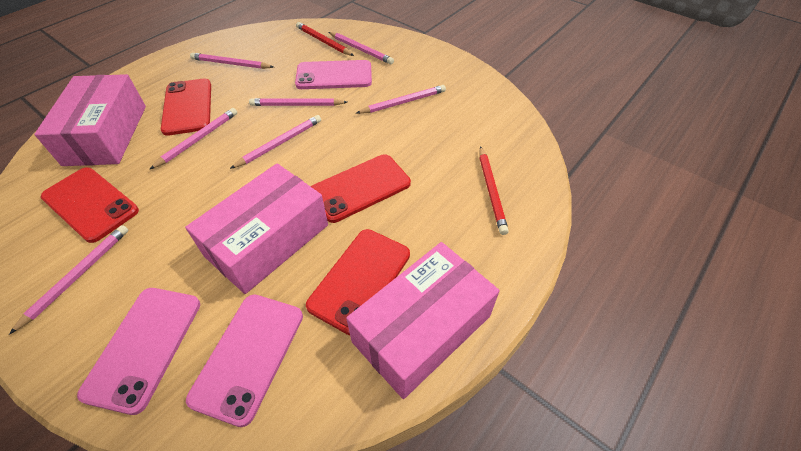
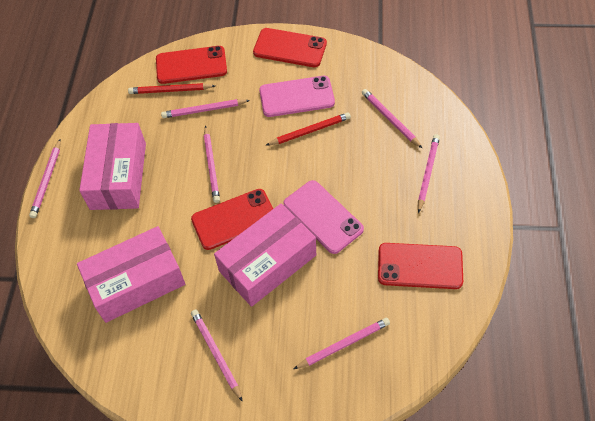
pink phone: [77,288,200,415] [186,294,303,427] [295,60,372,89] = 3 -> [259,76,335,117] [283,180,364,254] = 2

